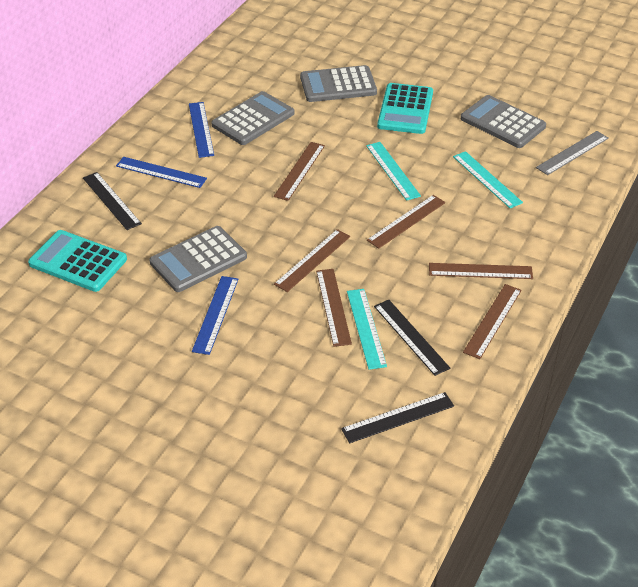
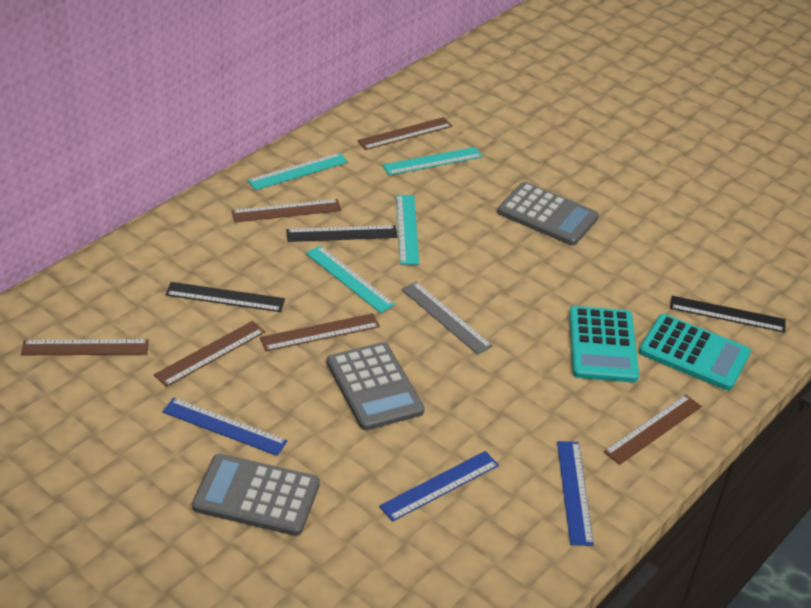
grey calculator: [149,226,247,292] [211,91,294,145] [300,65,377,102] [461,95,546,148] = 4 -> [192,454,320,536] [327,342,425,430] [497,182,599,246] = 3
turquoise ruler: [347,289,387,370] [366,142,421,201] [453,151,523,209] = 3 -> [247,152,348,190] [306,245,395,313] [382,147,483,175] [396,195,419,265] = 4

